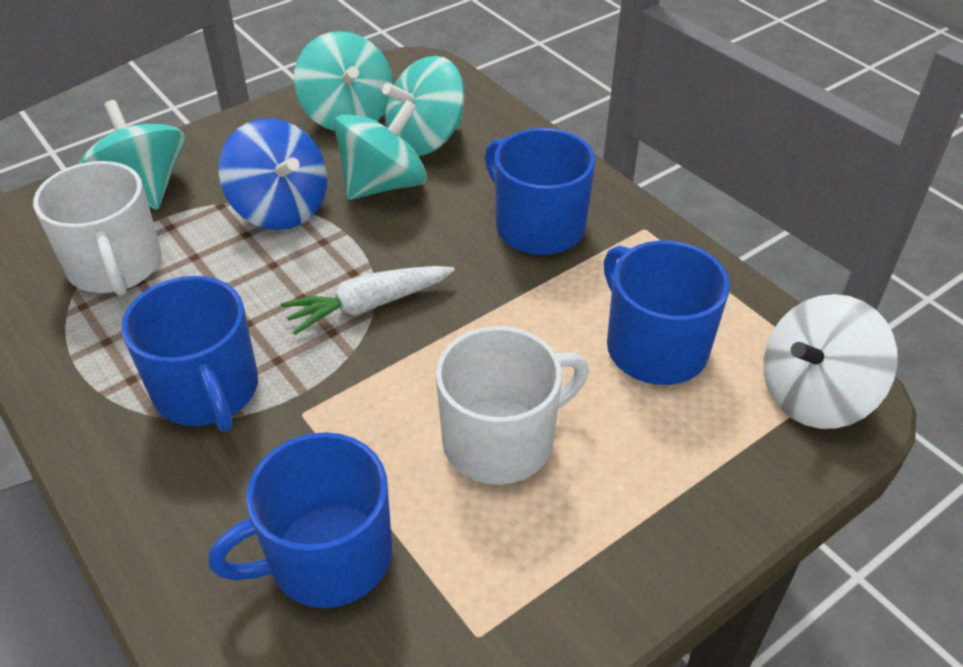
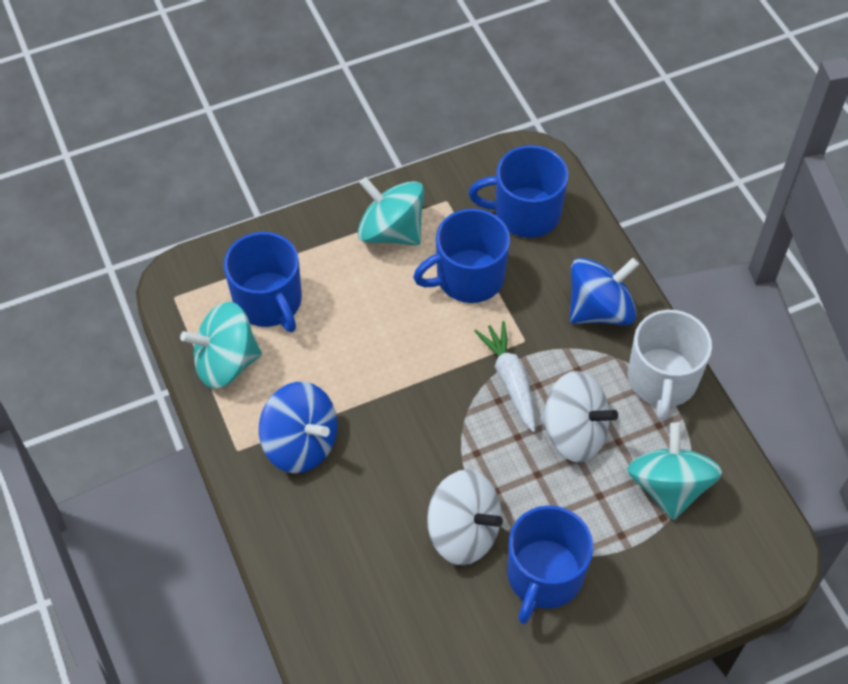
blue spinning top: [218,118,327,230] = 1 -> [259,382,338,473] [570,258,639,325] = 2
turquoise spinning top: [79,100,185,210] [294,31,393,131] [334,100,427,200] [382,56,465,156] = 4 -> [180,302,262,389] [358,177,424,246] [627,422,722,520] = 3
white mug: [33,161,161,296] [436,326,589,485] = 2 -> [628,310,712,421] = 1
white spinning top: [764,294,898,429] = 1 -> [427,469,503,565] [540,371,618,463] = 2

